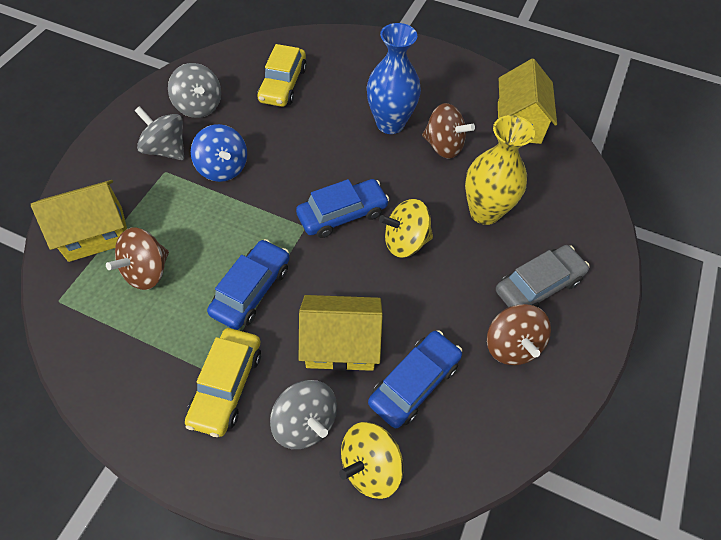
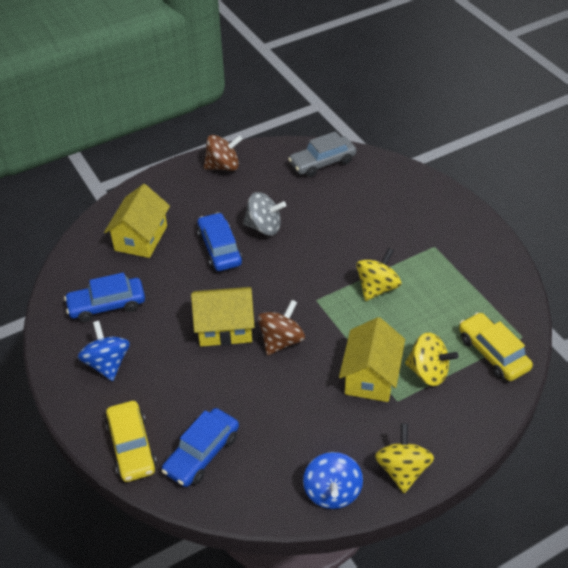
blue spinning top: [191,124,247,182] = 1 -> [78,321,130,381] [303,452,363,509] = 2
blue vase: [367,23,421,134] = 1 -> none = 0
brown spinning top: [106,227,169,290] [422,103,475,159] [487,304,551,365] = 3 -> [204,135,243,171] [258,300,305,356] = 2
grey spinning top: [135,106,184,160] [168,63,221,118] [270,380,337,449] = 3 -> [243,192,286,236] = 1
yellow spinning top: [339,422,404,499] [379,199,433,258] = 2 -> [356,248,401,301] [375,423,434,493] [405,332,459,386] = 3
yellow vase: [465,115,535,225] = 1 -> none = 0

